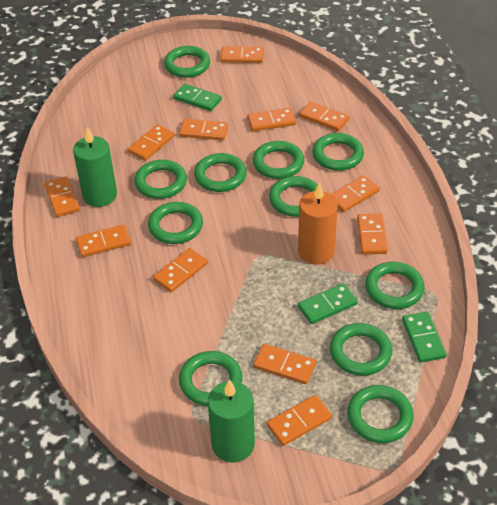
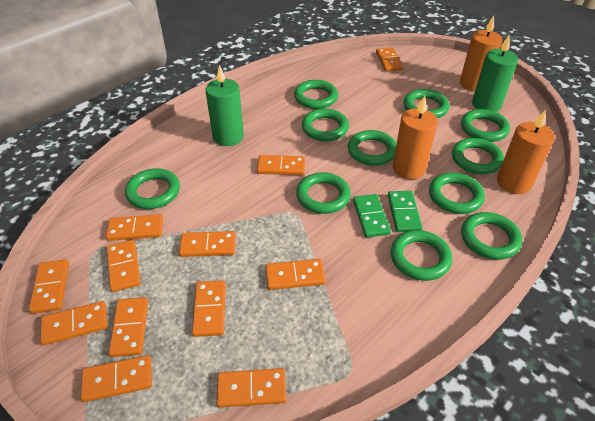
green domino: [173,84,222,111] [298,283,358,324] [402,311,447,363] = 3 -> [353,194,391,237] [388,191,422,232] = 2
orange candle: [298,182,338,265] = 1 -> [393,96,438,179] [460,16,502,92] [497,110,555,194] = 3

